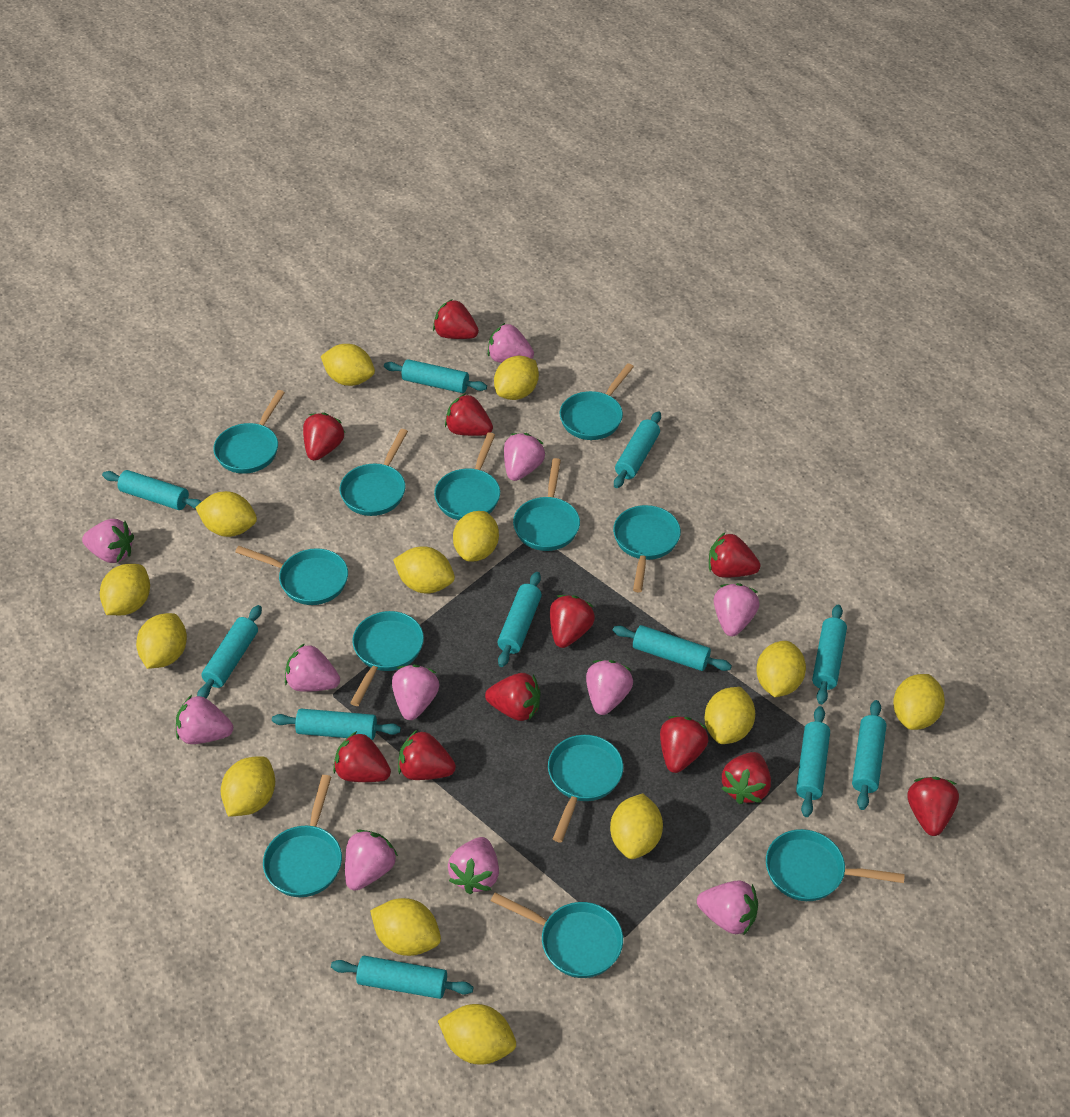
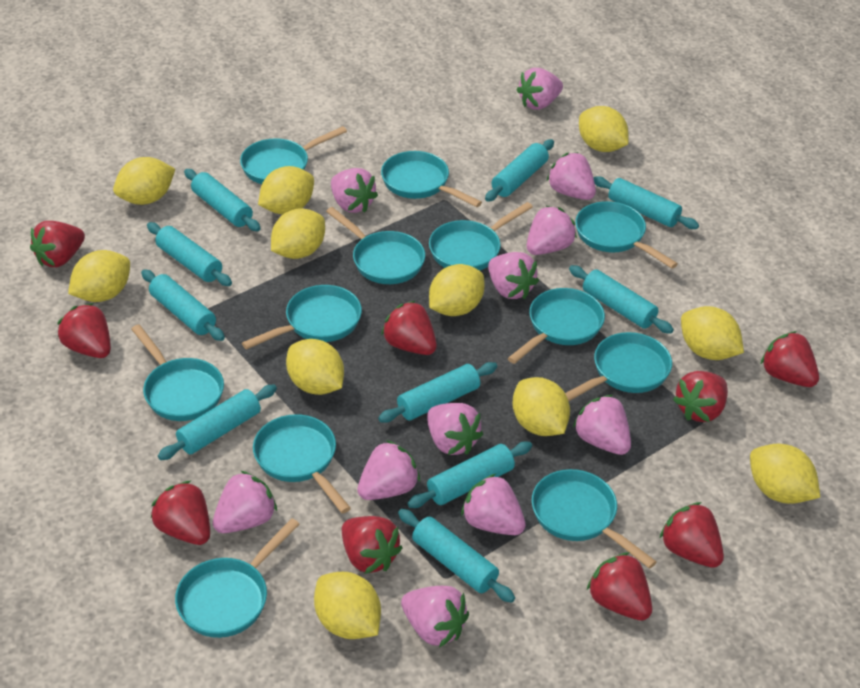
red strawberry: [303,413,345,461] [333,731,391,782] [398,729,456,780] [433,299,479,339] [445,393,493,436] [485,673,540,721] [550,595,595,648] [660,716,708,773] [709,532,760,578] [721,752,771,804] [908,777,959,836] = 11 -> [30,221,85,267] [57,303,111,358] [151,480,210,545] [342,516,403,574] [381,301,437,355] [586,552,652,621] [660,502,724,568] [673,371,728,422] [760,331,819,387] = 9
turquoise rolling pin: [102,470,202,510] [197,605,262,698] [272,709,401,740] [331,956,474,999] [384,359,487,393] [497,572,542,667] [612,625,732,671] [614,411,661,488] [796,706,830,817] [812,605,847,704] [852,700,887,810] = 11 -> [141,269,225,341] [147,222,232,286] [158,385,277,460] [184,169,261,231] [378,362,497,423] [398,509,515,603] [408,441,532,508] [485,139,554,202] [569,265,674,334] [594,176,699,229] = 10
yellow lemon: [100,564,150,615] [136,613,187,669] [195,491,257,537] [221,756,275,817] [321,344,375,386] [370,898,441,956] [393,546,455,594] [438,1004,516,1065] [453,511,499,562] [494,356,539,400] [610,793,663,859] [705,687,755,744] [756,641,806,697] [893,674,945,730] = 14 -> [68,250,130,302] [113,157,175,205] [258,166,314,214] [271,208,325,259] [286,339,344,395] [314,572,381,639] [429,264,485,316] [512,377,570,436] [579,106,628,152] [681,306,744,360] [750,444,820,504] = 11

